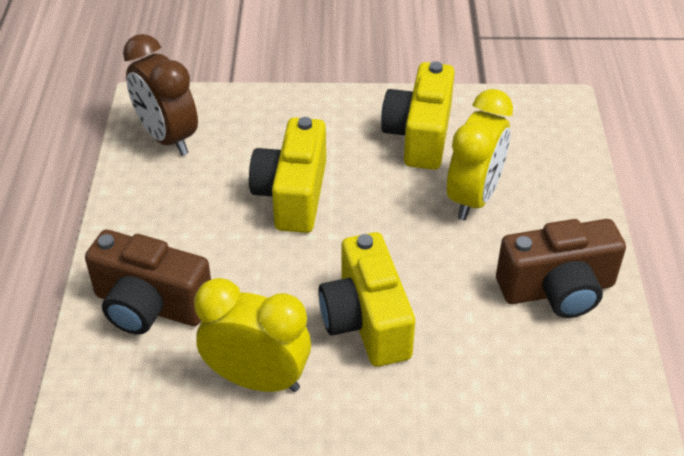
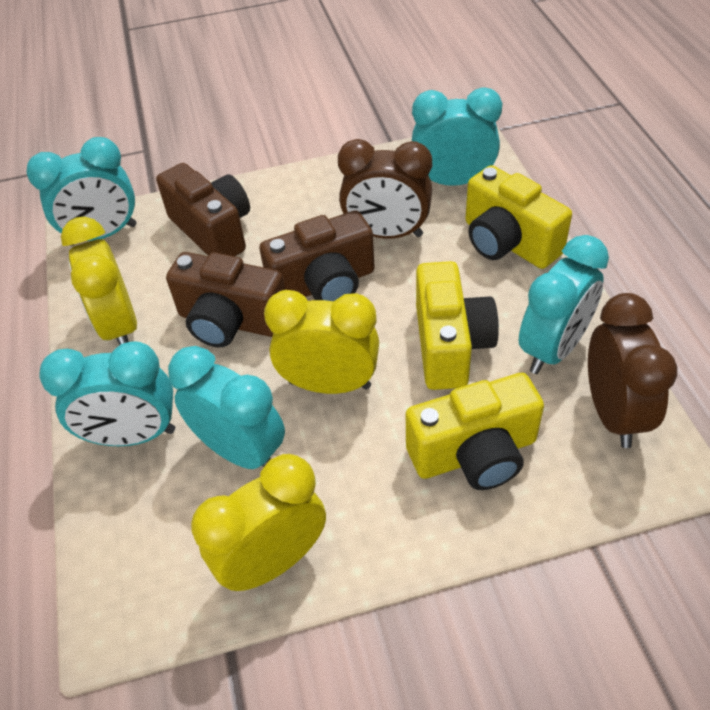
brown camera: [85,230,211,335] [496,219,626,318] = 2 -> [156,163,250,256] [166,252,285,347] [260,210,375,301] = 3
brown clock: [123,34,198,156] = 1 -> [338,139,432,239] [588,293,677,448] = 2
turquoise clock: none = 0 -> [27,137,137,246] [39,341,175,446] [168,346,285,469] [412,87,502,186] [519,235,609,374] = 5
yellow clock: [194,278,311,392] [447,89,513,221] = 2 -> [61,217,137,345] [191,454,326,591] [264,290,379,394] = 3

